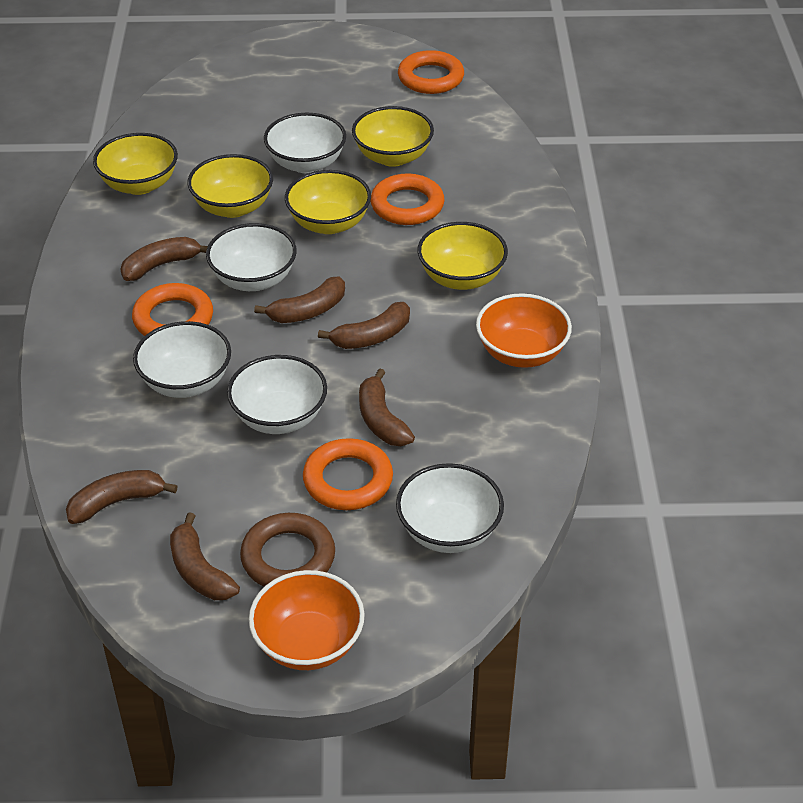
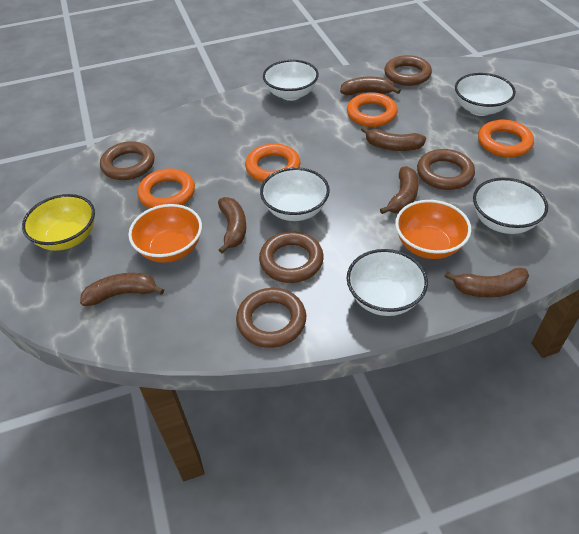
brown ring: [240,513,335,587] = 1 -> [100,141,155,180] [236,288,306,348] [259,232,324,283] [384,55,432,86] [417,149,475,190] = 5
yellow bowl: [93,133,178,195] [188,154,273,218] [285,170,371,234] [352,106,434,167] [418,222,508,290] = 5 -> [22,194,95,251] = 1

